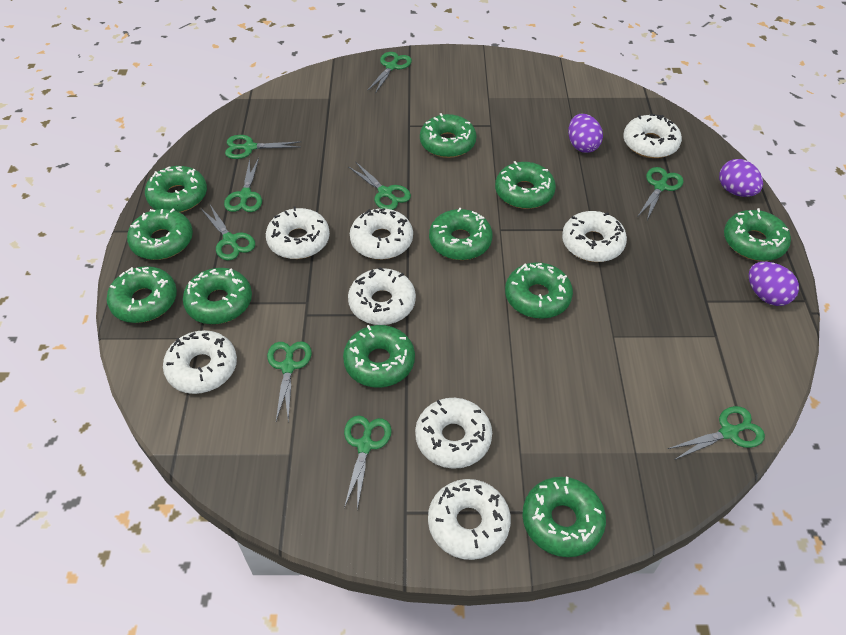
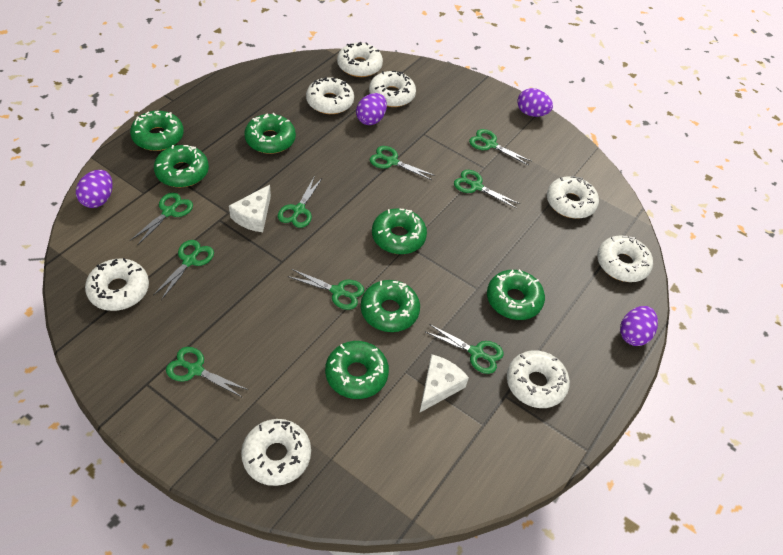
green donut: [106,266,177,323] [127,209,193,260] [145,166,207,213] [183,268,252,324] [343,325,415,388] [420,113,477,158] [429,208,493,260] [495,161,556,209] [505,262,573,319] [522,477,606,557] [724,208,791,261] = 11 -> [130,111,184,151] [154,145,209,187] [244,113,296,154] [325,341,389,399] [361,280,420,332] [372,208,427,254] [487,269,545,320] = 7
purple egg: [568,114,603,153] [719,159,763,197] [749,262,799,306] = 3 -> [76,170,113,208] [356,93,387,125] [517,88,553,117] [620,306,658,346] = 4
white cheese: none = 0 -> [229,185,271,232] [420,354,469,412] = 2

